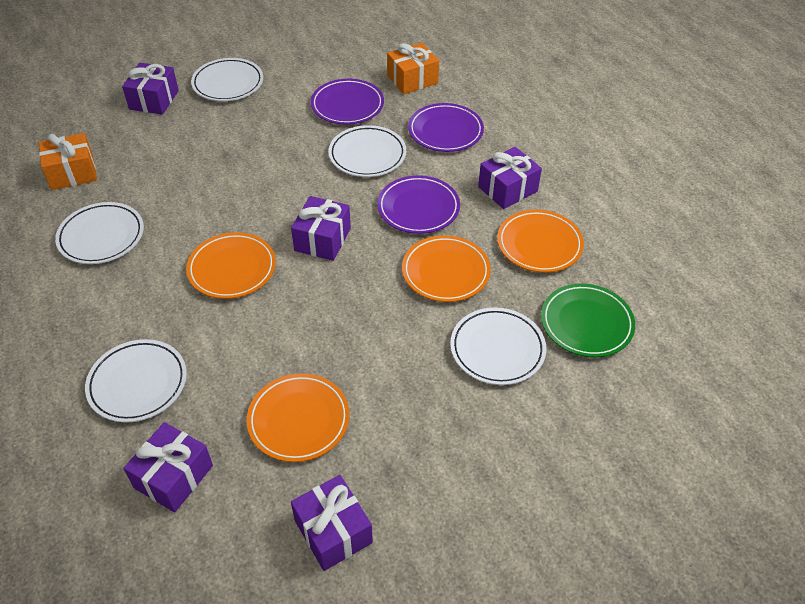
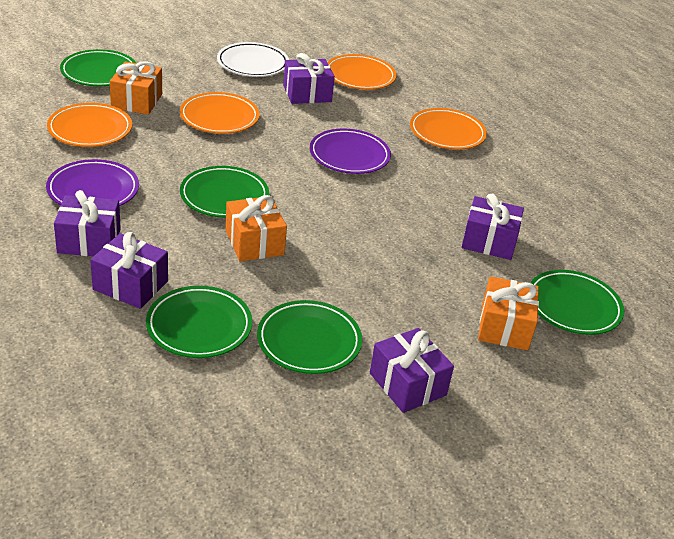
green plate: [541,284,635,357] = 1 -> [60,49,136,86] [146,286,252,358] [180,166,269,218] [257,300,362,374] [530,270,624,335] = 5
orange gift: [39,133,97,190] [387,43,439,94] = 2 -> [110,61,162,115] [225,195,287,262] [478,276,539,350] = 3
purple plate: [311,79,384,125] [377,175,460,234] [408,103,484,152] = 3 -> [46,159,139,206] [310,128,391,174] = 2
white plate: [55,202,144,264] [85,339,187,422] [191,58,263,101] [328,125,406,177] [450,307,546,385] = 5 -> [217,42,289,77] = 1

